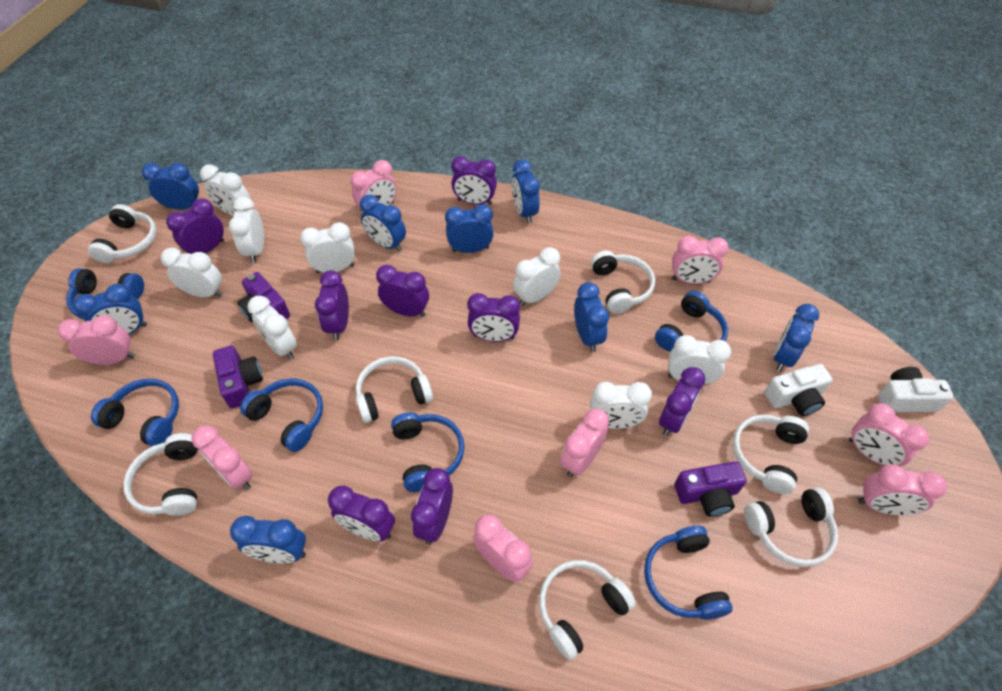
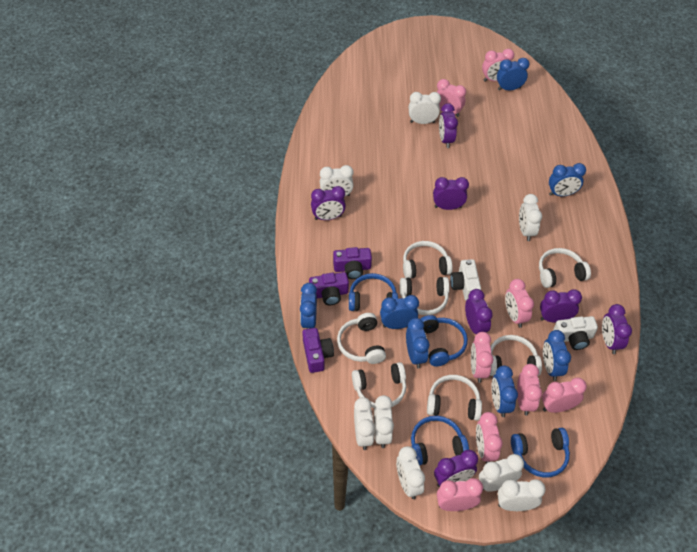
blue clock: [73,284,147,334] [142,163,199,210] [230,516,306,563] [360,195,406,252] [445,204,494,253] [512,160,540,224] [574,282,609,352] [774,304,819,372] = 8 -> [300,283,317,329] [380,295,419,329] [406,318,429,368] [491,365,518,417] [497,58,530,90] [543,330,571,381] [549,163,586,196] = 7
blue headphones: [66,268,144,319] [91,379,179,446] [240,379,323,452] [391,412,465,492] [644,526,733,620] [655,291,728,351] = 6 -> [349,273,398,311] [411,416,469,465] [421,315,468,367] [511,428,570,477] = 4
purple clock: [166,199,224,254] [315,270,349,340] [328,486,395,541] [376,265,429,317] [411,468,453,544] [451,156,497,205] [467,293,520,342] [659,367,705,436] = 8 -> [311,186,346,220] [433,177,469,210] [434,450,478,487] [439,103,458,148] [465,289,493,334] [540,289,582,323] [602,304,632,354] = 7

